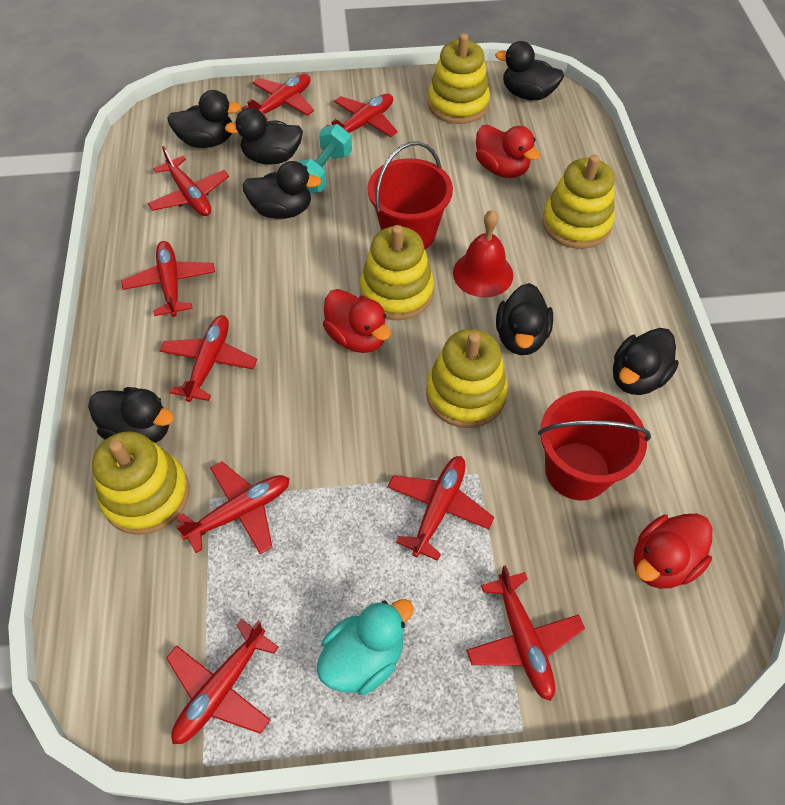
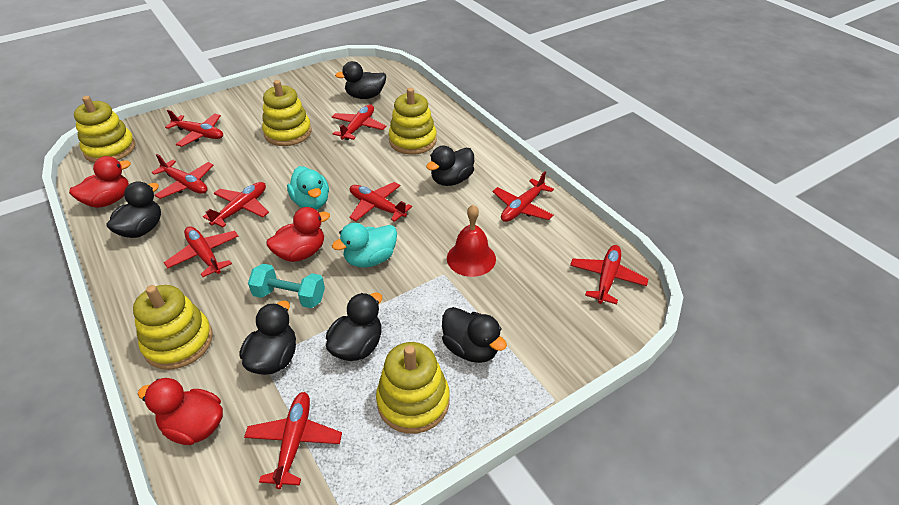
black duck: [88,387,174,443] [167,90,241,148] [225,108,303,164] [242,161,321,219] [495,41,564,100] [496,283,553,355] [613,328,679,395] = 7 -> [106,181,161,238] [240,301,296,375] [326,292,382,361] [335,61,386,99] [426,146,474,186] [442,307,507,363] = 6
red bucket: [367,141,453,249] [538,390,651,500] = 2 -> none = 0
turquoise duck: [317,599,414,695] = 1 -> [287,166,329,210] [332,223,397,268] = 2

